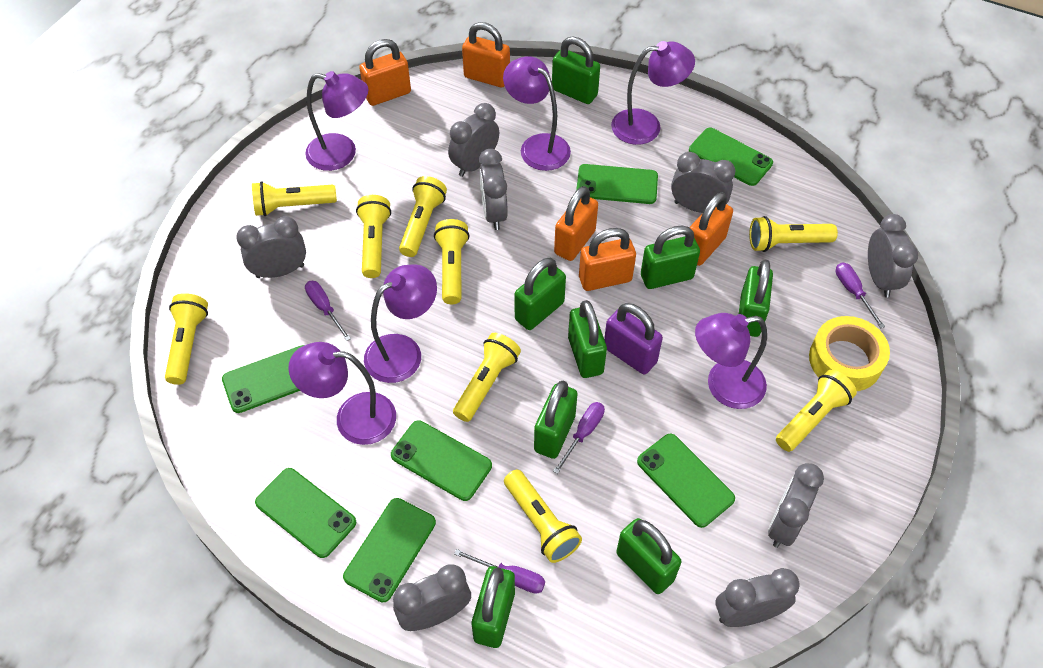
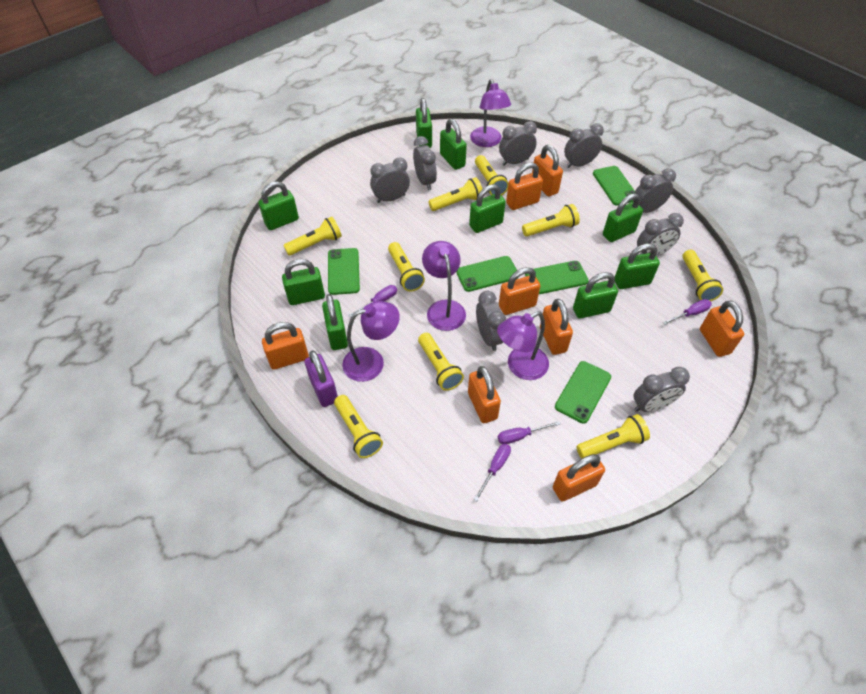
green padlock: [472,566,515,648] [514,258,566,330] [534,381,578,459] [552,37,600,104] [568,300,607,378] [616,518,682,594] [641,225,700,289] [739,260,773,337] = 8 -> [258,181,299,230] [282,259,325,305] [322,294,348,350] [416,98,432,148] [440,119,467,170] [469,184,506,233] [573,272,618,319] [603,193,643,242] [615,244,660,289] = 9
green phone: [222,345,304,413] [255,468,356,558] [343,498,436,602] [391,420,492,501] [576,164,658,204] [637,434,735,528] [689,128,773,186] = 7 -> [328,248,360,295] [456,256,519,292] [525,261,589,294] [555,361,611,424] [593,166,635,206] = 5
orange padlock: [359,39,411,106] [462,22,510,87] [554,186,598,261] [579,228,636,291] [690,192,733,266] = 5 -> [262,322,309,370] [468,366,501,423] [499,267,540,315] [506,163,543,210] [532,145,563,197] [540,299,573,355] [553,454,605,502] [700,300,744,357] = 8
purple lamp: [288,342,396,445] [305,71,368,171] [364,264,437,383] [503,56,571,171] [611,41,695,145] [695,313,767,409] = 6 -> [342,301,400,382] [422,241,466,331] [470,79,511,147] [497,311,549,380] = 4
yellow tape: [809,316,890,391] = 1 -> none = 0

